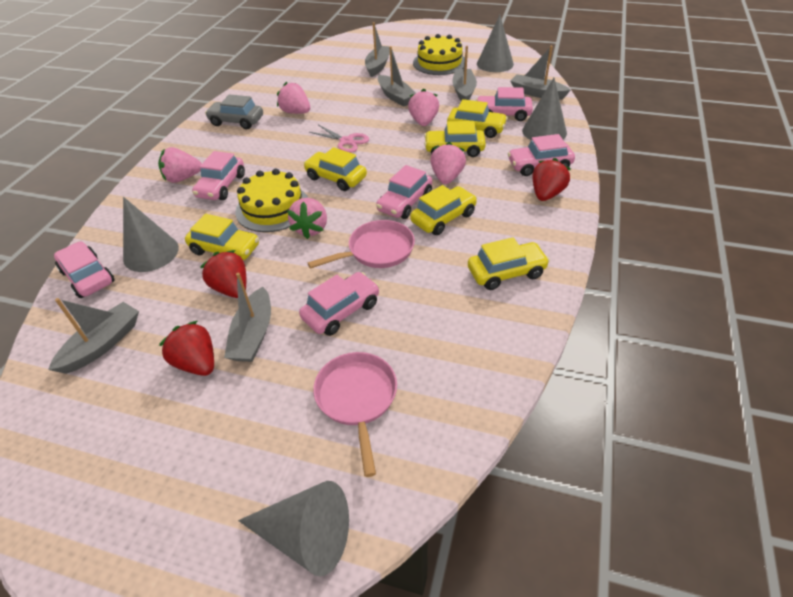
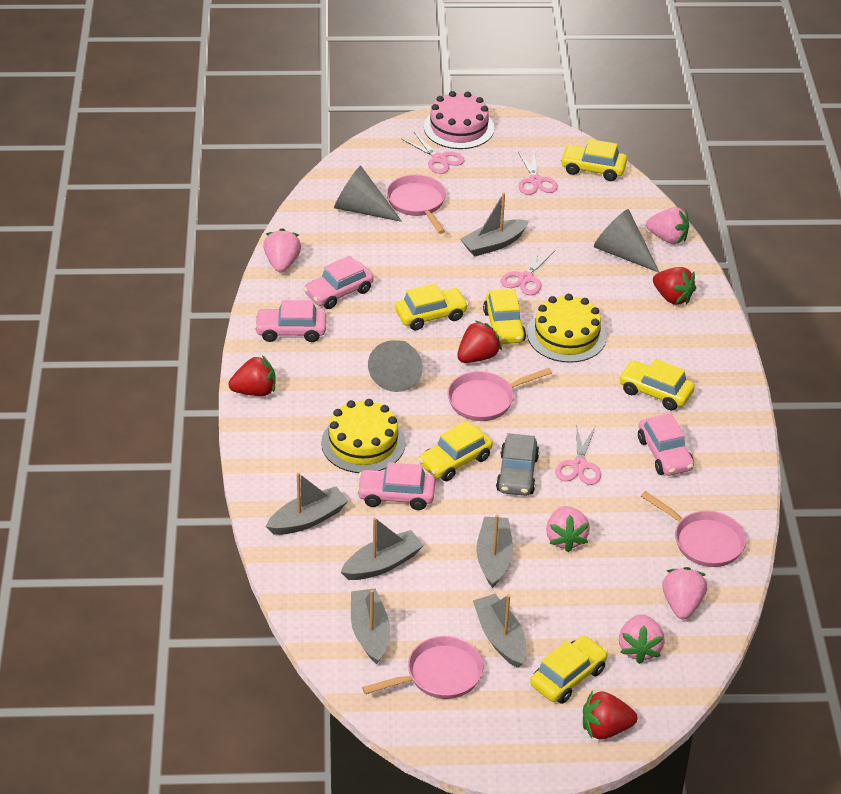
grey cone: [123,197,179,272] [238,481,349,577] [477,15,514,72] [522,78,567,140] = 4 -> [334,166,402,222] [368,340,423,392] [594,209,659,273] = 3
pink cake: none = 0 -> [424,91,494,149] = 1
pink car: [54,241,115,298] [192,151,245,200] [299,272,380,336] [376,165,432,219] [476,87,533,121] [508,134,575,176] = 6 -> [254,300,326,342] [303,256,374,309] [357,462,435,510] [638,413,694,476] = 4
pink pan: [308,220,415,269] [313,352,397,477] = 2 -> [362,636,483,699] [386,175,446,234] [447,368,552,421] [641,491,746,567] = 4
pink scissors: [309,125,369,153] = 1 -> [402,132,464,174] [501,247,555,295] [518,152,558,195] [555,424,601,485] = 4
red strawberry: [159,321,214,376] [200,250,246,298] [532,158,571,201] = 3 -> [228,355,275,396] [457,321,502,363] [583,691,637,740] [653,267,696,305] = 4

